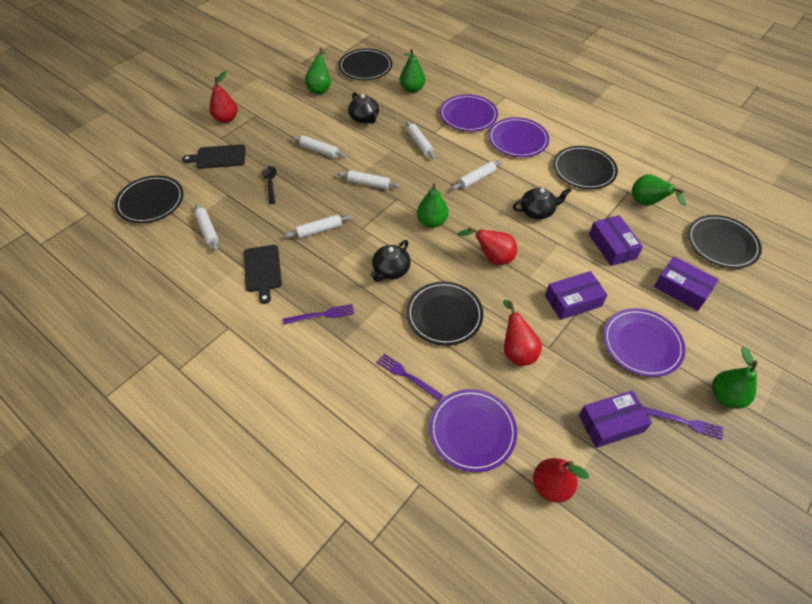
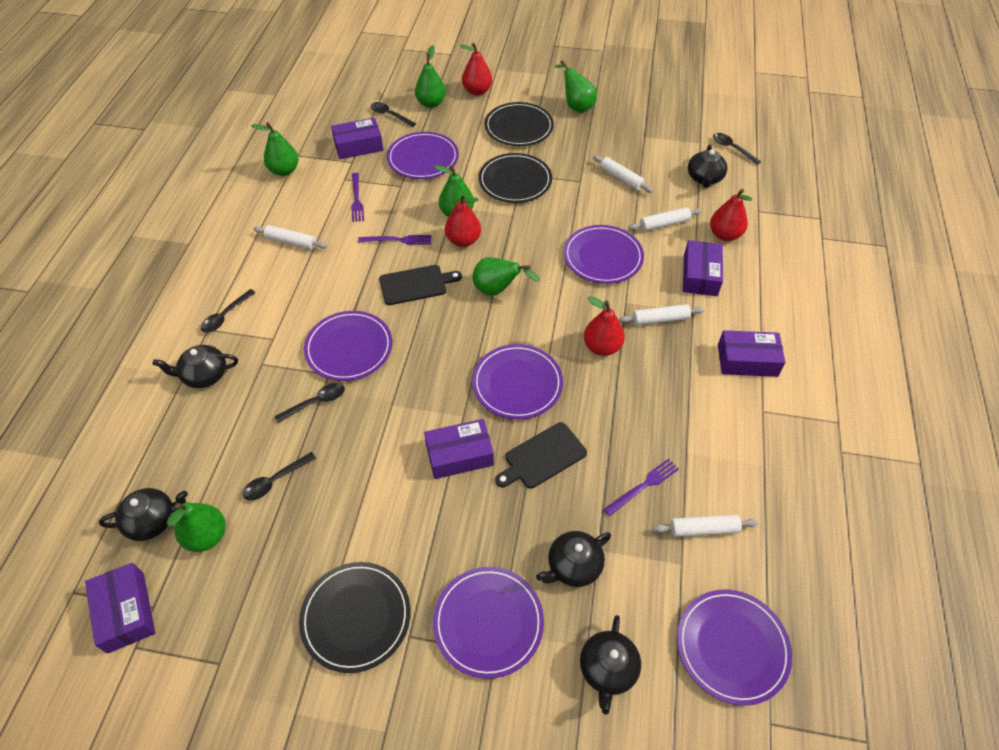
black plate: [115,175,184,223] [339,49,392,80] [406,281,483,346] [553,146,618,189] [688,215,762,269] = 5 -> [299,562,411,673] [479,153,552,203] [485,102,554,146] = 3
black spoon: [262,166,277,204] = 1 -> [201,289,256,333] [243,452,316,500] [274,383,345,423] [370,102,416,127] [713,133,761,165] = 5
black teapot: [348,92,379,124] [370,240,411,282] [513,188,571,219] = 3 -> [99,488,188,541] [152,345,238,388] [536,531,611,587] [580,615,641,715] [688,144,728,188] = 5
green pear: [305,48,331,94] [400,49,425,93] [417,183,448,228] [632,175,686,206] [712,346,758,409] = 5 -> [167,502,226,552] [251,122,299,176] [415,45,446,108] [434,165,474,217] [472,257,540,296] [555,60,597,113] = 6
purple box: [545,271,607,320] [579,390,652,448] [589,215,643,266] [654,256,719,311] = 4 -> [85,563,155,654] [331,118,383,159] [424,419,494,479] [683,240,723,296] [718,330,785,377] = 5
purple plate: [429,389,517,472] [440,94,498,132] [488,117,549,157] [603,308,685,377] = 4 -> [304,311,392,381] [387,132,459,179] [433,567,544,679] [472,344,563,419] [564,225,644,284] [677,589,792,706] = 6
white rolling pin: [194,203,219,251] [284,214,352,238] [292,136,346,158] [337,170,401,189] [406,121,435,159] [452,160,502,190] = 6 -> [253,225,327,250] [593,155,653,193] [619,304,704,325] [629,207,702,231] [653,515,758,537] = 5

